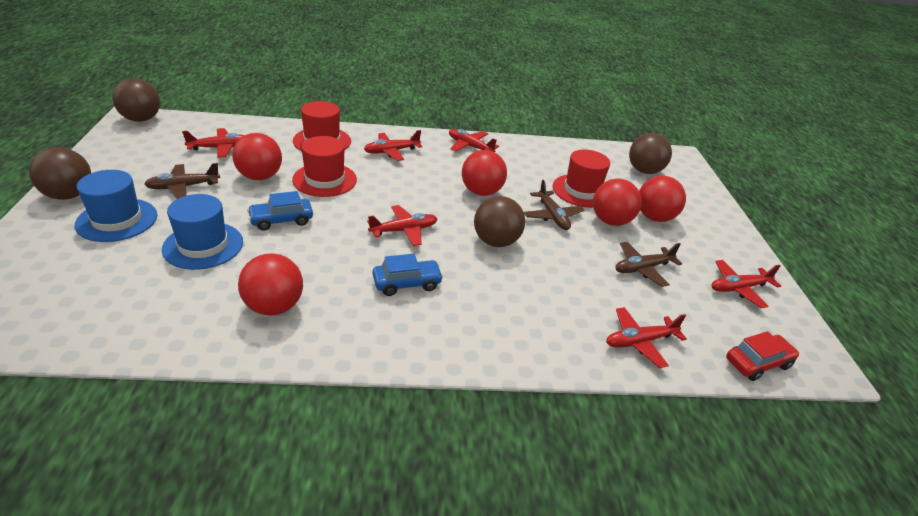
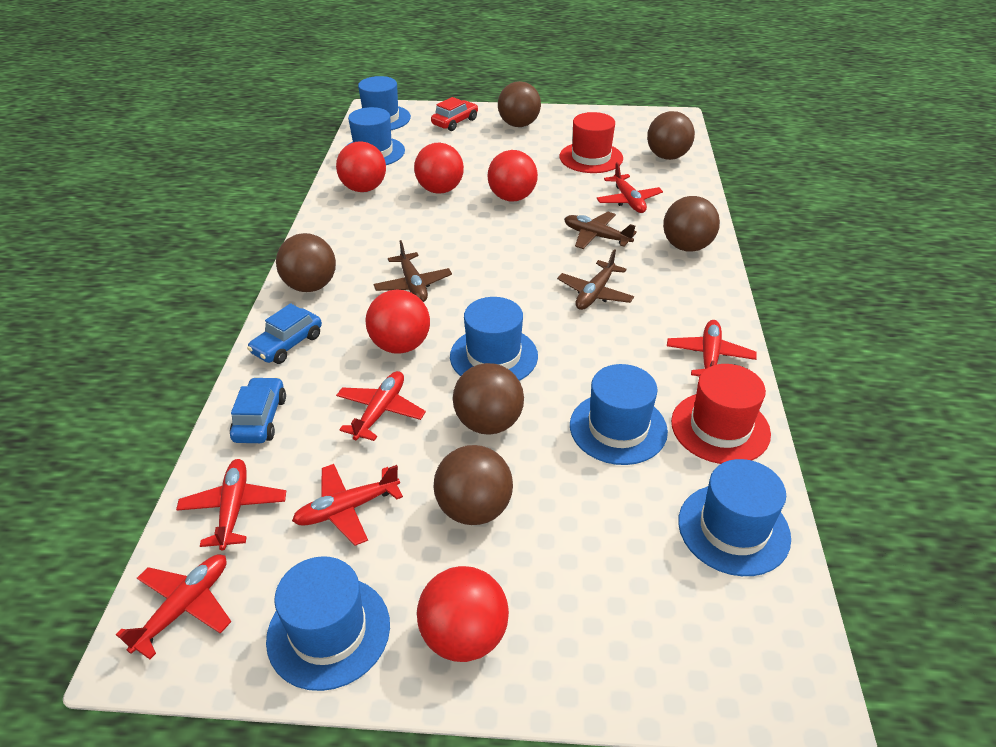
blue hat: [75,170,157,242] [162,194,243,270] = 2 -> [266,556,390,691] [346,107,405,165] [358,76,411,130] [450,297,538,381] [570,364,668,465] [678,459,791,576] = 6
brown ball: [29,147,91,200] [112,78,160,122] [474,196,525,247] [629,133,672,174] = 4 -> [276,233,336,292] [434,445,513,525] [453,363,524,435] [498,81,541,127] [647,111,695,160] [663,196,720,252] = 6
red hat: [292,136,357,197] [293,101,351,151] [552,150,610,208] = 3 -> [560,112,623,173] [671,364,771,464] = 2

